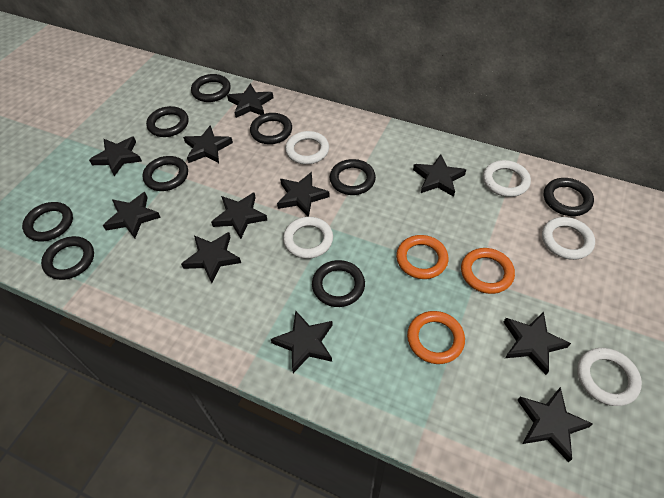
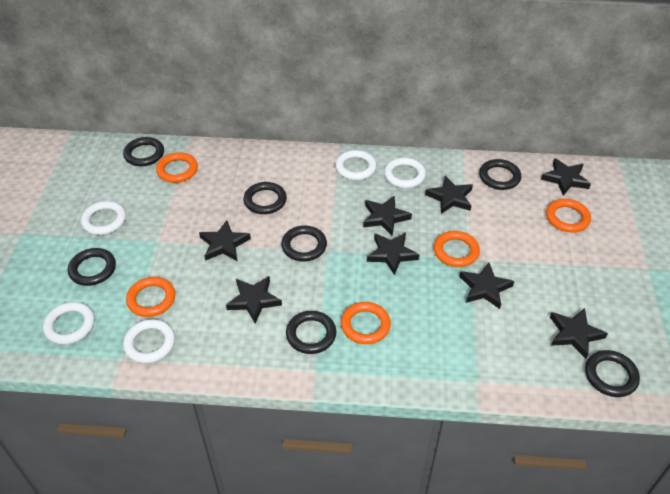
black ring: [22,202,73,242] [41,236,94,280] [142,156,188,191] [146,106,189,137] [191,74,231,102] [250,113,292,144] [312,260,365,307] [330,159,376,195] [544,178,594,216] = 9 -> [68,248,116,286] [123,137,164,166] [244,182,287,214] [281,226,327,262] [286,311,336,354] [479,159,521,190] [585,350,640,397] = 7
black star: [89,136,142,176] [103,192,161,238] [181,232,241,283] [183,125,233,163] [211,192,267,239] [227,84,273,118] [271,311,333,373] [277,172,330,217] [413,154,466,197] [504,311,571,375] [517,387,593,462] = 11 -> [199,220,251,261] [226,276,282,323] [363,195,412,236] [367,233,419,275] [425,176,473,214] [459,263,514,309] [541,158,591,195] [550,308,608,359] = 8
orange ring: [396,235,448,279] [407,311,465,364] [461,248,515,294] = 3 -> [126,277,175,317] [156,152,198,183] [341,302,391,344] [434,231,480,267] [546,199,591,233] = 5

